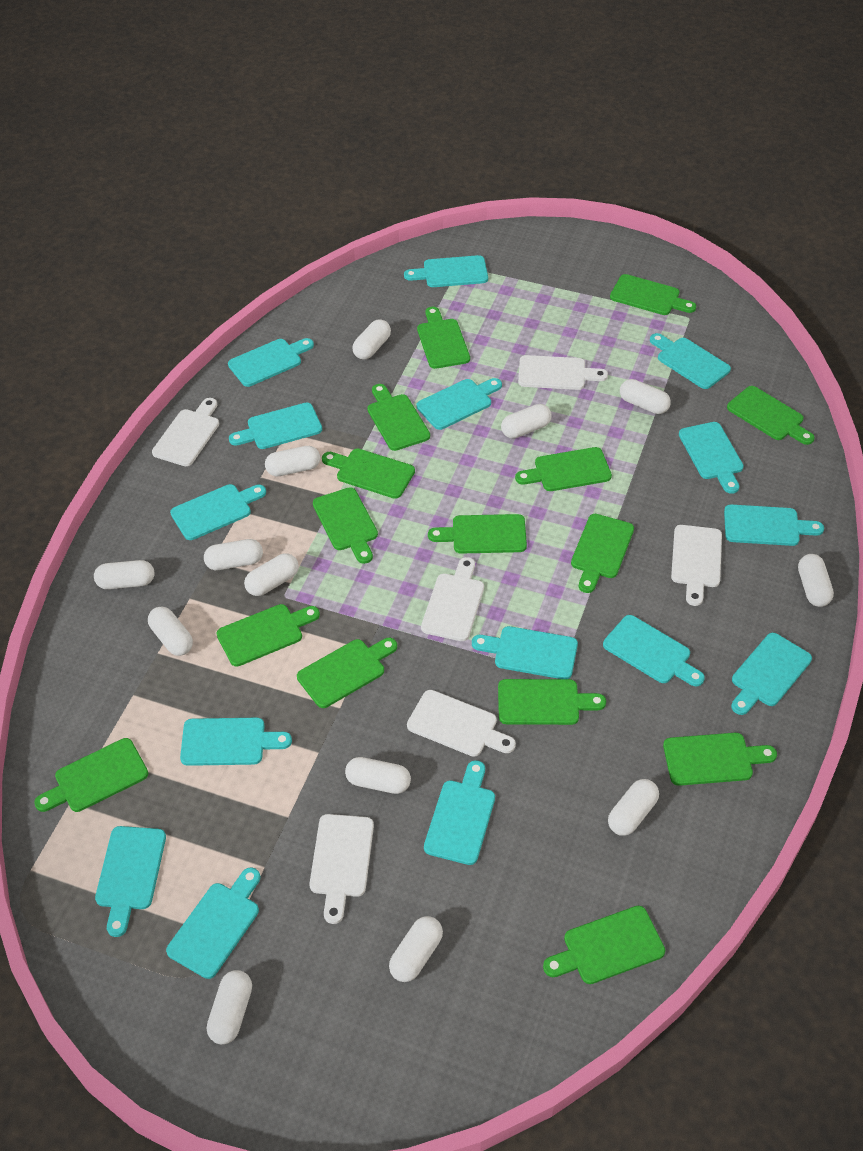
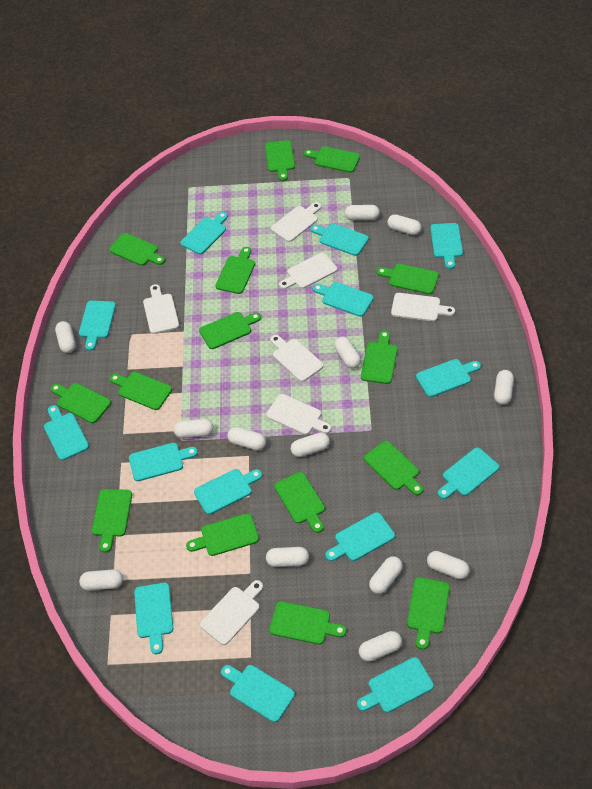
turquoise cutting board: [95,826,166,937] [166,867,260,979] [170,484,266,540] [180,718,292,766] [228,338,314,387] [229,403,322,449] [404,255,488,287] [417,378,502,430] [424,760,495,865] [472,626,578,679] [603,615,705,686] [650,333,731,389] [679,422,743,494] [724,504,824,546] [731,633,812,715] = 15 -> [44,405,89,460] [79,300,116,351] [129,443,198,481] [134,583,173,654] [180,212,228,255] [194,469,262,515] [221,665,295,722] [310,223,369,256] [312,282,374,317] [325,512,395,561] [357,657,434,713] [416,359,481,397] [430,223,463,269] [438,447,499,499] = 14
white cutting board: [152,398,219,466] [309,814,374,924] [407,690,516,757] [421,557,484,641] [518,355,608,390] [671,525,722,606] = 6 -> [143,284,179,334] [200,580,263,645] [266,394,331,435] [270,335,323,382] [271,202,321,242] [279,253,337,289] [391,293,455,322] = 7

